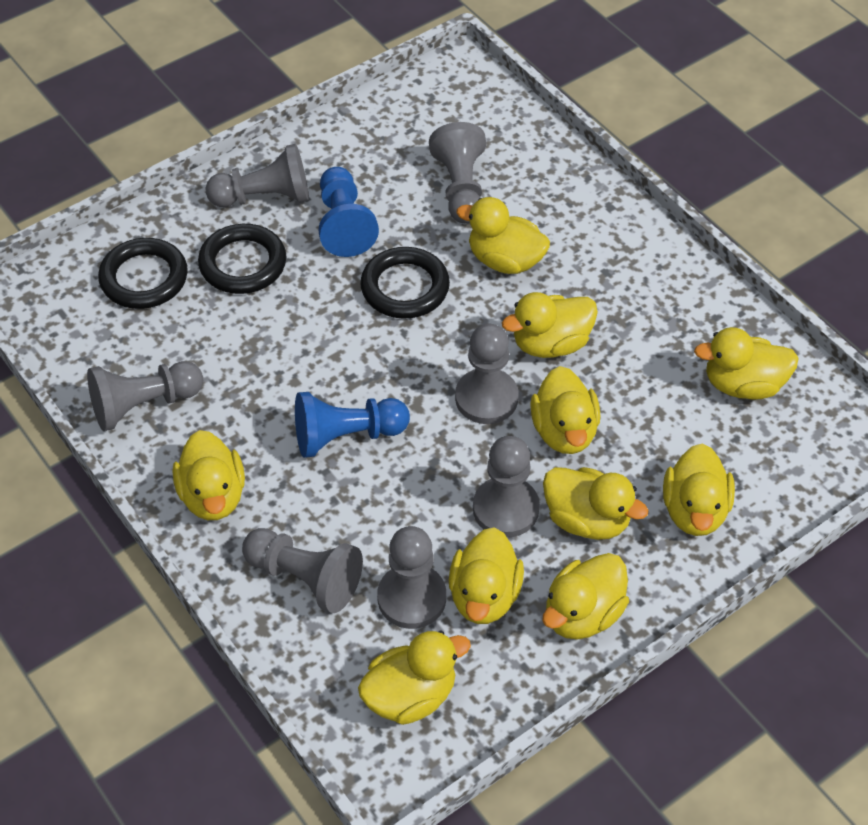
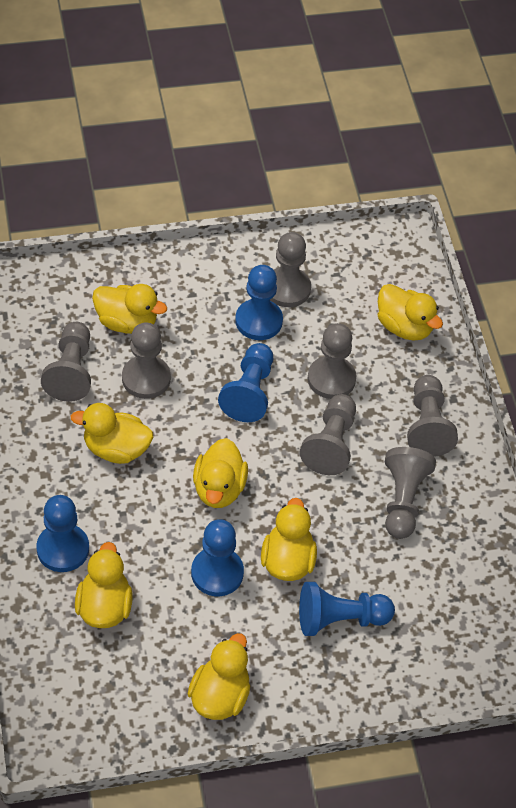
black ring: [98,238,188,309] [198,224,286,294] [360,247,450,319] = 3 -> none = 0
blue pawn: [295,392,410,458] [318,167,379,257] = 2 -> [37,495,89,572] [191,519,244,596] [218,343,273,422] [235,265,283,340] [299,582,395,636] = 5
yellow duck: [173,430,245,520] [358,630,471,725] [449,527,524,624] [456,197,550,274] [502,292,598,358] [530,366,600,454] [543,467,648,540] [543,553,629,640] [663,443,735,536] [694,327,799,400] = 10 -> [71,403,153,464] [75,542,133,628] [92,284,167,334] [188,633,250,720] [193,438,248,508] [261,498,317,581] [378,284,443,340] = 7

